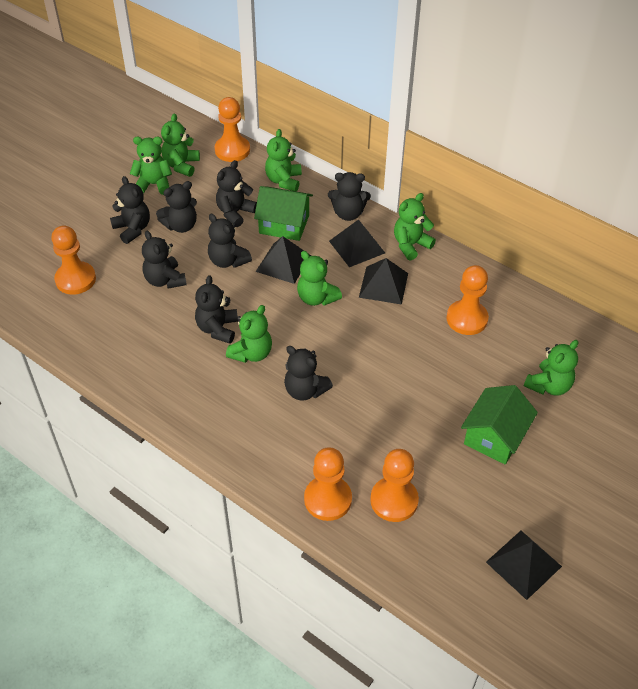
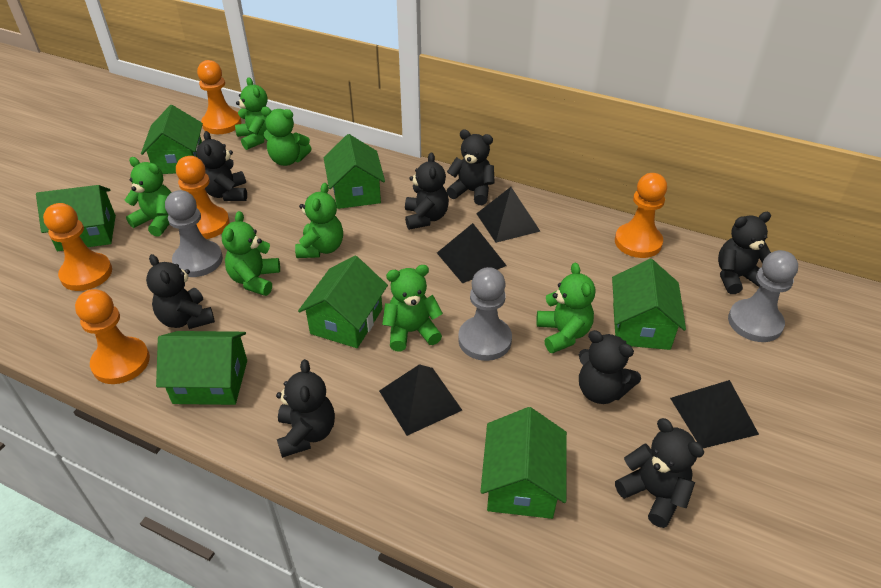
green house: [254,186,313,241] [461,385,538,465] = 2 -> [36,185,116,251] [141,105,203,174] [156,331,247,405] [298,256,388,348] [324,134,385,209] [480,407,567,519] [612,259,686,350] = 7
grey pawn: none = 0 -> [165,190,223,277] [458,267,512,361] [728,250,798,342] = 3

